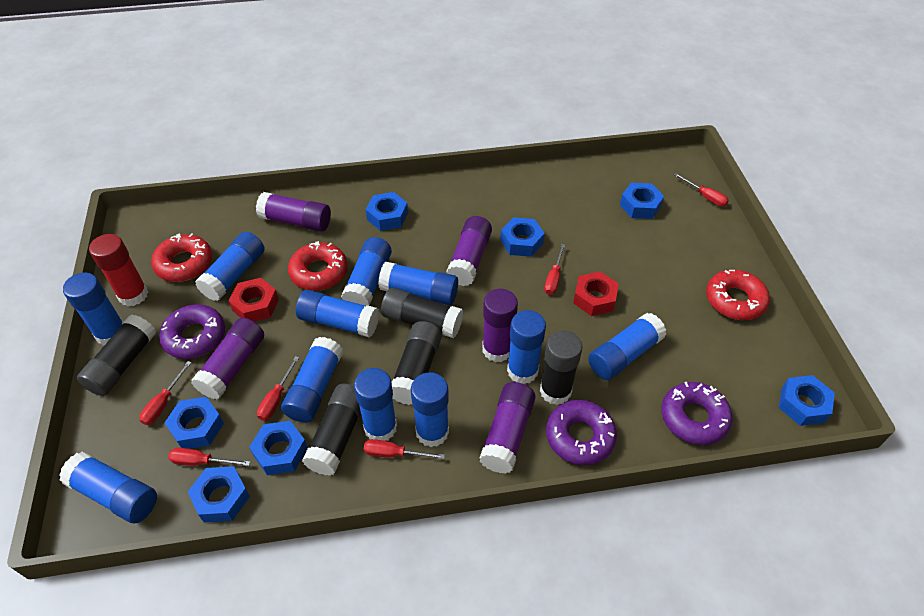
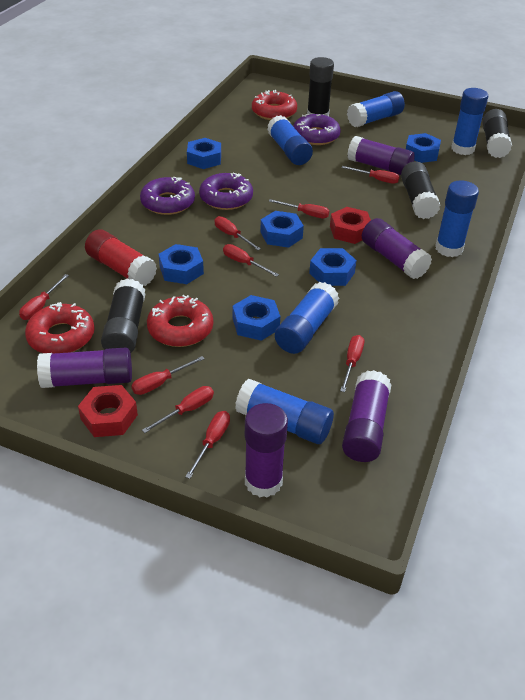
black glue stick: [77,314,156,396] [302,384,361,476] [381,288,463,338] [391,321,442,405] [540,331,583,405] = 5 -> [101,279,145,353] [307,57,334,116] [401,162,440,219] [482,109,512,158] = 4
blue glue stick: [59,452,157,523] [63,273,123,345] [195,232,265,301] [281,337,343,423] [296,290,379,338] [341,237,392,306] [354,368,397,441] [378,262,458,305] [411,372,449,447] [507,310,546,384] [588,313,666,380] = 11 -> [235,379,334,444] [267,115,313,165] [275,282,339,354] [347,91,405,127] [435,180,479,257] [451,88,488,155] = 6
blue nut: [164,397,224,449] [188,466,250,522] [249,421,308,475] [366,192,408,231] [500,217,545,257] [620,183,664,219] [779,375,835,426] = 7 -> [159,244,204,284] [187,138,221,169] [233,295,280,341] [260,211,304,248] [309,248,357,286] [406,133,441,163] = 6
red screwdriver: [139,361,192,425] [168,448,250,466] [257,356,299,421] [364,439,445,459] [544,244,565,295] [674,173,729,207] = 6 -> [19,274,69,320] [131,356,205,395] [142,386,214,433] [185,411,230,479] [215,216,261,250] [223,244,279,277] [269,199,329,218] [340,335,364,392] [342,166,400,184] = 9

